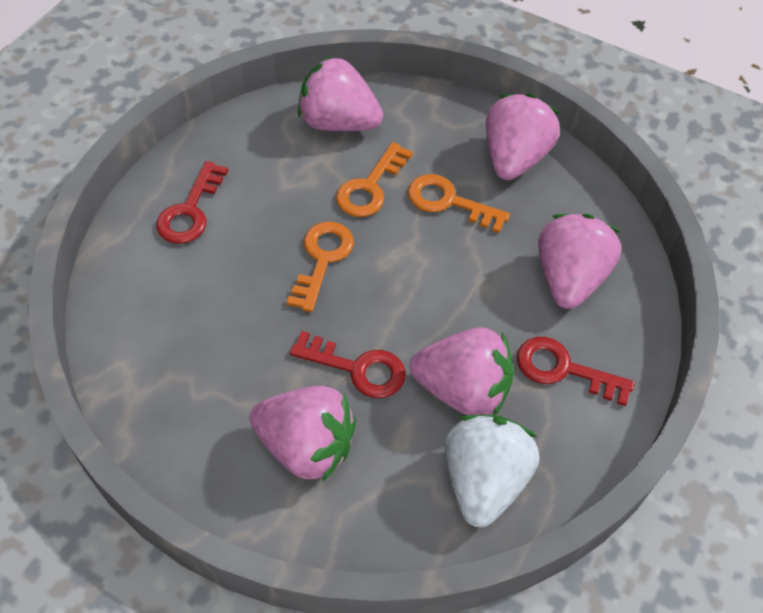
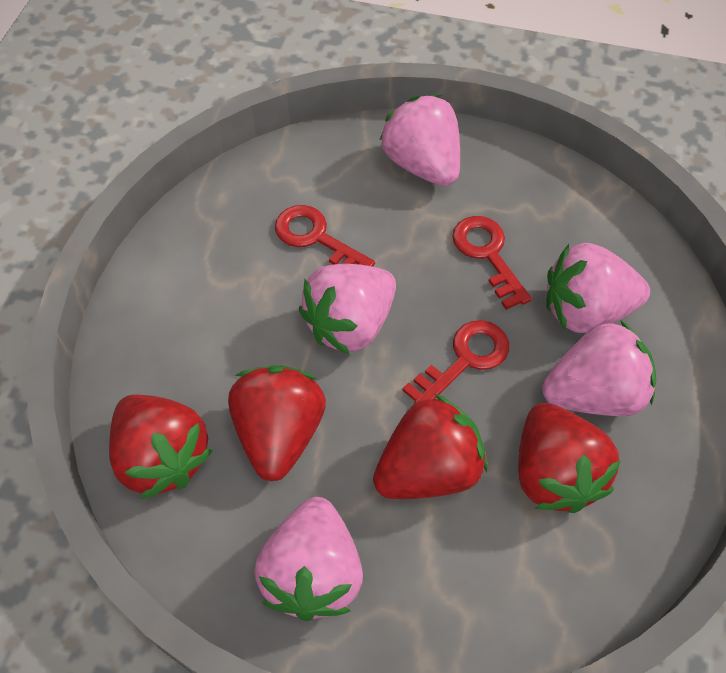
orange key: [287,221,354,312] [336,142,413,217] [408,174,510,233] = 3 -> none = 0
red strawberry: none = 0 -> [109,395,212,499] [228,365,326,481] [373,394,487,499] [518,403,621,513] = 4
white strawberry: [445,414,539,527] = 1 -> none = 0

